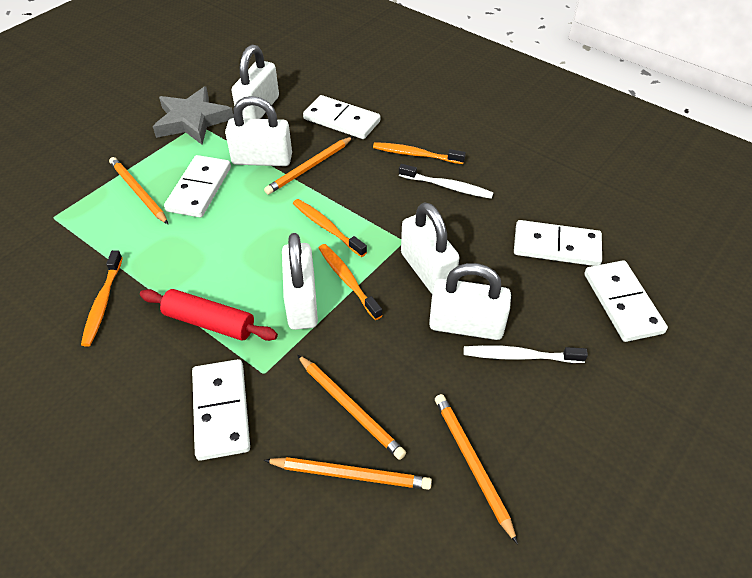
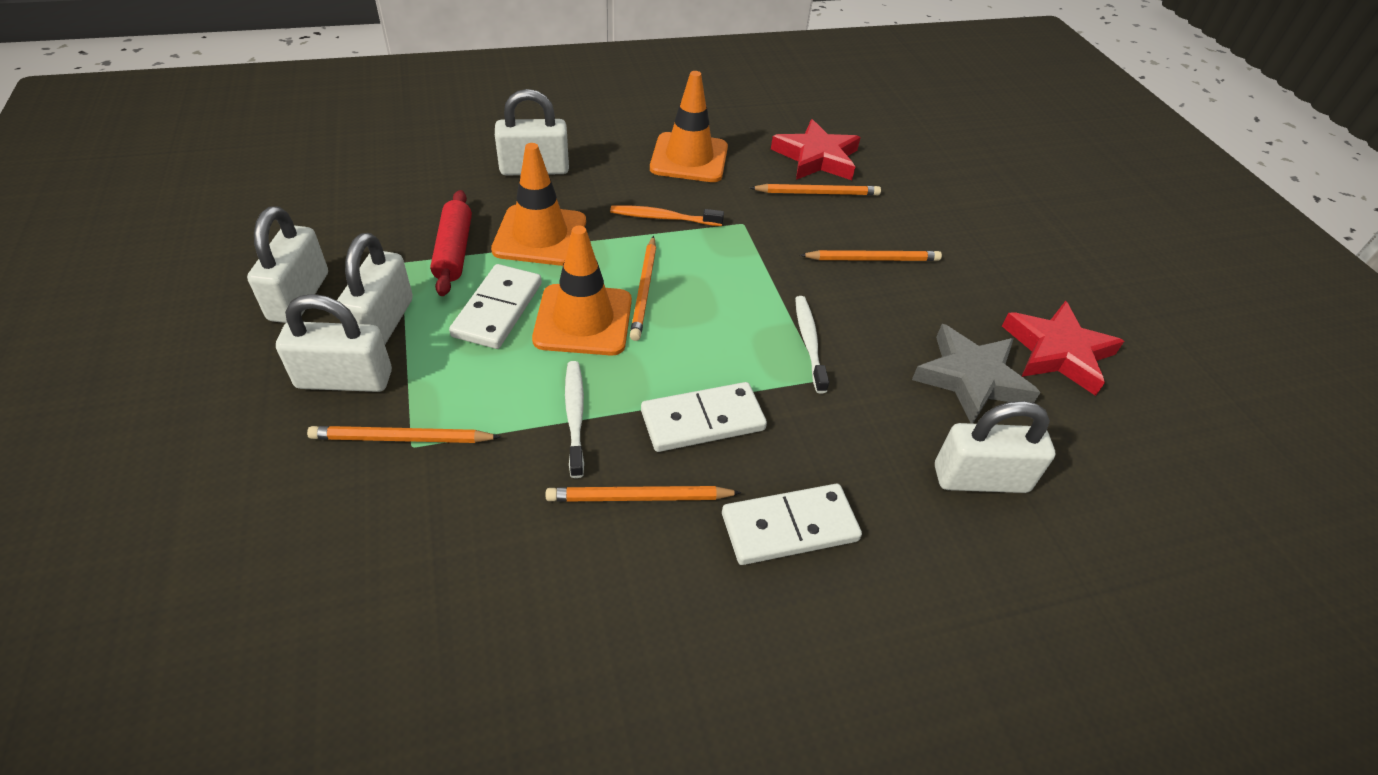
orange toothbrush: [81,250,123,347] [293,199,367,257] [319,244,383,320] [373,142,466,164] = 4 -> [610,205,724,226] = 1
orange traffic cone: none = 0 -> [491,143,586,266] [532,226,632,356] [650,71,728,182] = 3
red star: none = 0 -> [771,119,861,180] [1002,301,1124,396] = 2
white domino: [164,155,231,217] [192,359,250,461] [303,95,381,139] [514,220,602,266] [584,260,668,342] = 5 -> [449,264,542,349] [641,382,767,452] [722,484,862,565] = 3

